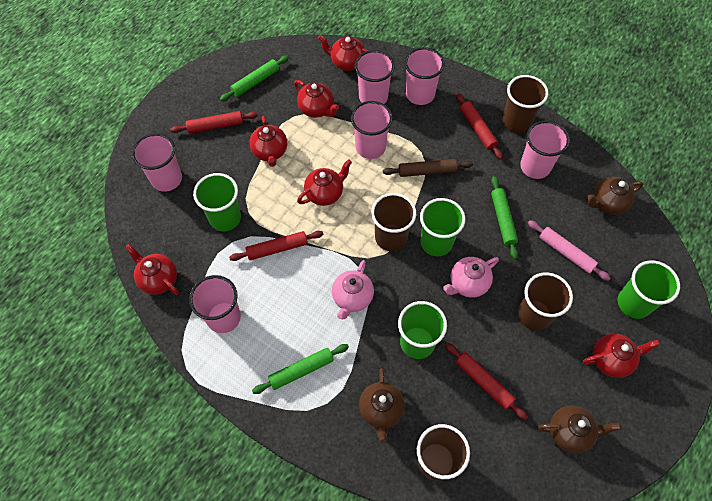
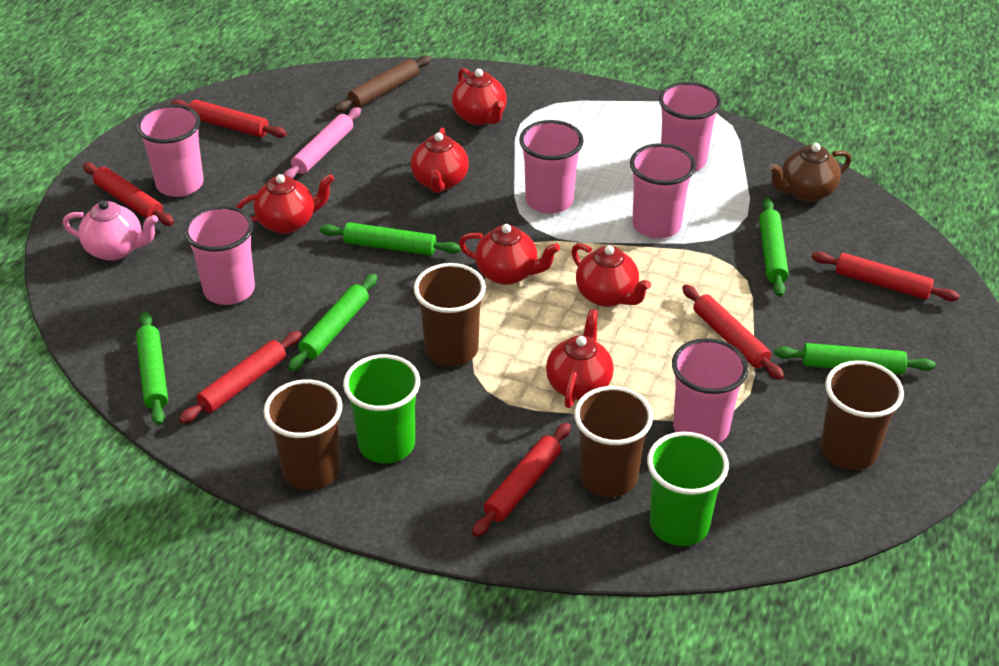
brown teapot: [359,369,405,444] [537,405,621,453] [587,177,643,215] = 3 -> [769,143,851,202] = 1
green cup: [193,173,241,231] [398,301,447,359] [420,198,465,256] [617,261,680,319] = 4 -> [343,354,420,463] [647,432,729,546] = 2
green rolling pin: [220,55,289,101] [252,344,349,394] [491,176,518,260] = 3 -> [136,312,168,425] [288,274,377,371] [320,222,461,255] [759,198,789,297] [774,343,936,374] = 5
pink teapot: [332,260,374,320] [443,257,499,298] = 2 -> [63,200,158,261] = 1
red rolling pin: [170,111,258,134] [229,231,324,261] [445,343,528,420] [456,93,503,160] = 4 -> [83,163,174,226] [171,99,287,138] [179,331,302,423] [472,423,571,537] [682,284,784,380] [811,251,959,301] = 6

